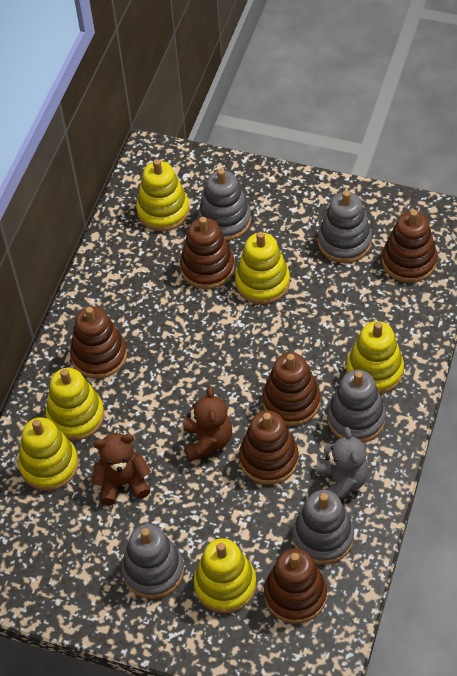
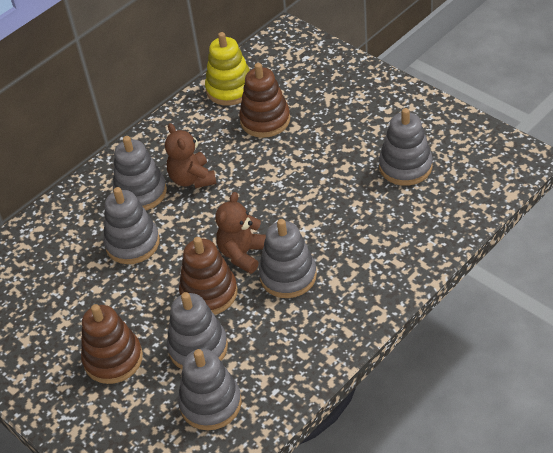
brown stacking toy: [70,306,127,379] [180,217,234,289] [239,411,299,485] [262,353,320,426] [264,548,327,624] [382,210,437,283] = 6 -> [81,304,143,384] [179,237,238,315] [239,63,290,138] = 3
grey stacking toy: [121,524,184,599] [198,169,251,241] [293,490,354,565] [318,190,372,263] [327,370,386,443] = 5 -> [103,187,160,264] [113,136,167,210] [167,292,228,370] [178,349,242,430] [259,219,317,298] [379,108,433,186] = 6
grey teddy bear: [316,427,369,500] = 1 -> none = 0
yellow stacking toy: [18,417,79,491] [46,368,104,441] [136,159,190,231] [194,538,257,613] [235,232,290,304] [346,321,404,394] = 6 -> [205,32,250,106] = 1

